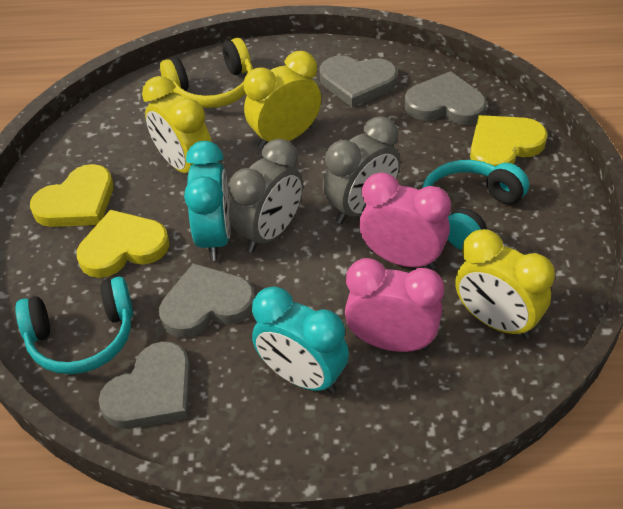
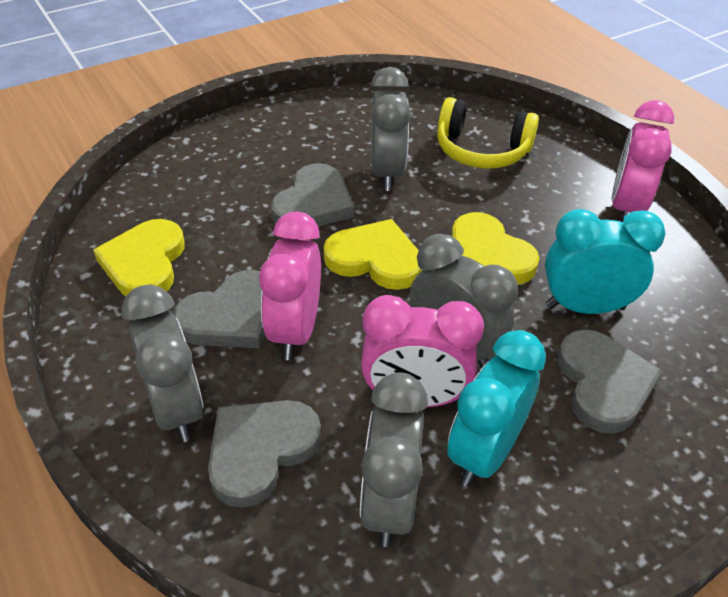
grey clock: [228,139,303,253] [323,116,400,224] = 2 -> [122,284,204,442] [360,372,428,547] [371,67,411,191] [410,234,518,369] = 4
pink clock: [345,258,444,352] [359,172,451,270] = 2 -> [259,212,321,360] [361,295,484,407] [612,100,674,222] = 3
turquoise headphones: [15,277,133,374] [422,160,529,250] = 2 -> none = 0
yellow clock: [142,76,212,173] [244,51,321,149] [455,229,555,339] = 3 -> none = 0

